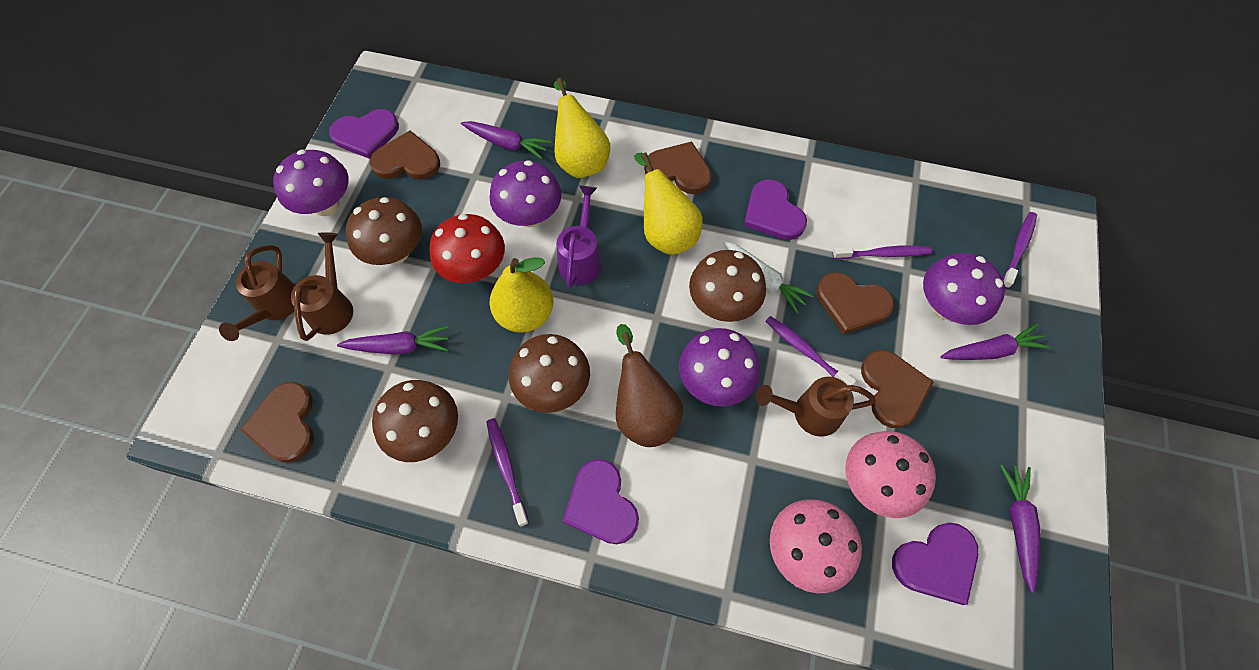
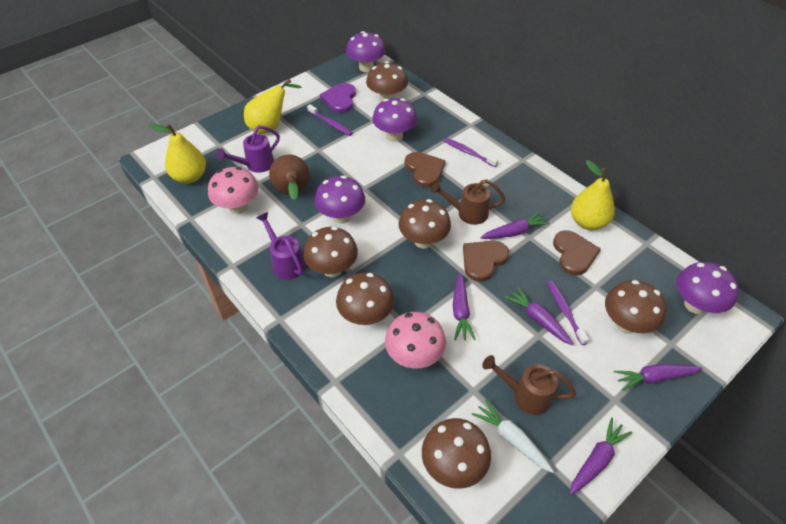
brown heart: [240,382,314,463] [370,130,440,180] [644,142,712,194] [817,272,894,335] [861,350,934,428] = 5 -> [405,152,446,187] [463,241,509,282] [553,230,601,276] = 3
brown mushroom: [346,197,422,265] [372,380,458,462] [509,334,590,413] [689,250,766,322] = 4 -> [303,227,358,277] [336,273,394,325] [366,61,408,102] [399,199,451,249] [422,418,491,489] [605,280,666,333] = 6
brown watering can: [219,245,295,341] [291,232,353,341] [756,377,876,437] = 3 -> [431,179,505,225] [482,355,576,415] = 2
purple carrot: [337,326,449,355] [461,121,551,159] [940,324,1050,360] [1000,465,1040,593] = 4 -> [453,273,476,340] [480,212,550,239] [504,286,574,345] [570,418,632,495] [614,364,702,391] = 5
purple heart: [329,109,399,159] [563,459,639,544] [744,179,807,240] [892,522,979,605] = 4 -> [320,83,356,113] = 1
purple toothbrush: [486,418,529,527] [765,316,856,385] [833,246,932,259] [1003,212,1037,289] = 4 -> [307,105,353,136] [443,138,498,167] [547,281,589,345] = 3
purple watering can: [557,186,601,288] = 1 -> [217,125,280,173] [257,212,305,280] = 2
red mushroom: [429,214,505,283] = 1 -> none = 0

